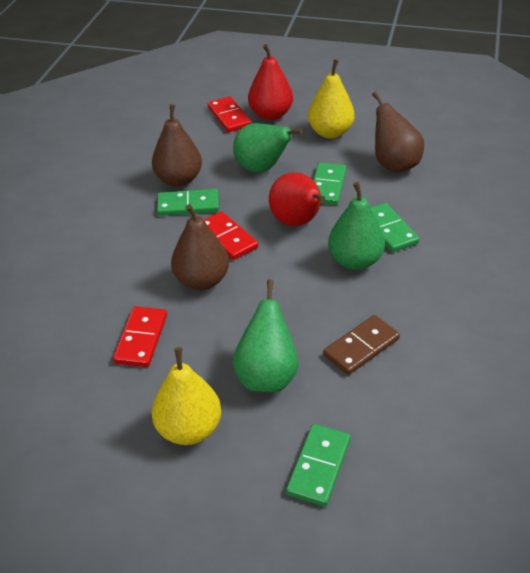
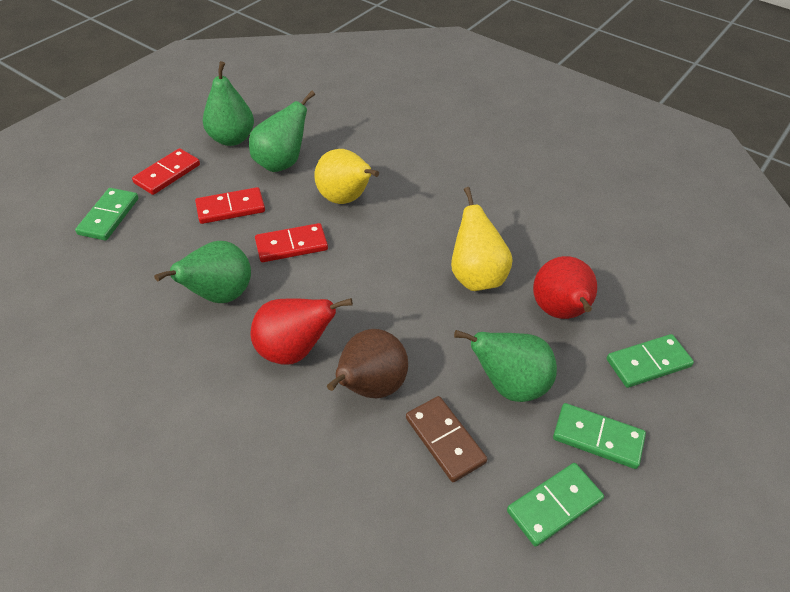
brown pear: [152,104,202,187] [171,204,229,290] [372,92,424,173] = 3 -> [327,329,408,398] = 1
green pear: [233,123,303,172] [233,279,298,392] [328,182,385,270] = 3 -> [154,241,251,303] [203,61,254,146] [249,91,315,172] [454,330,557,402] = 4

